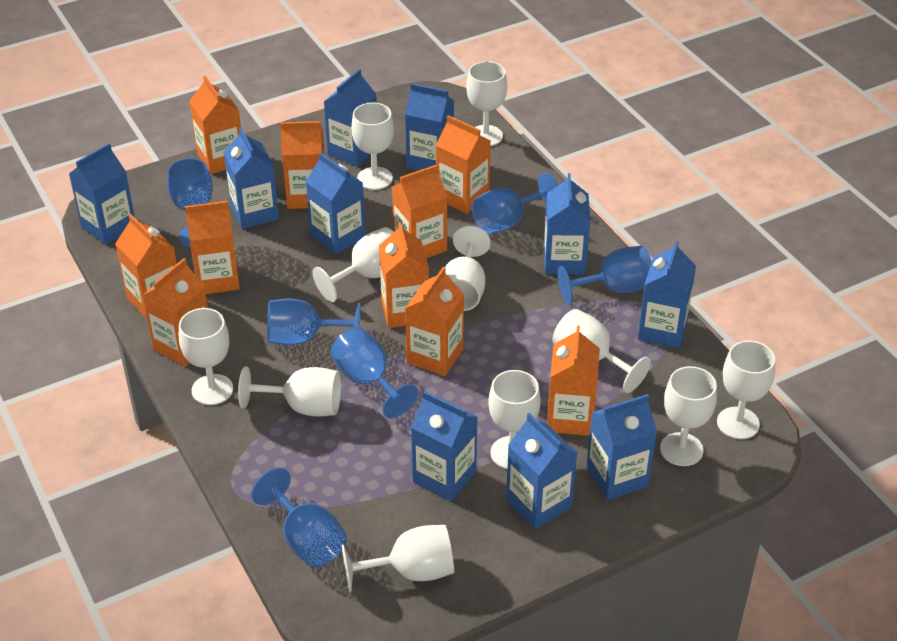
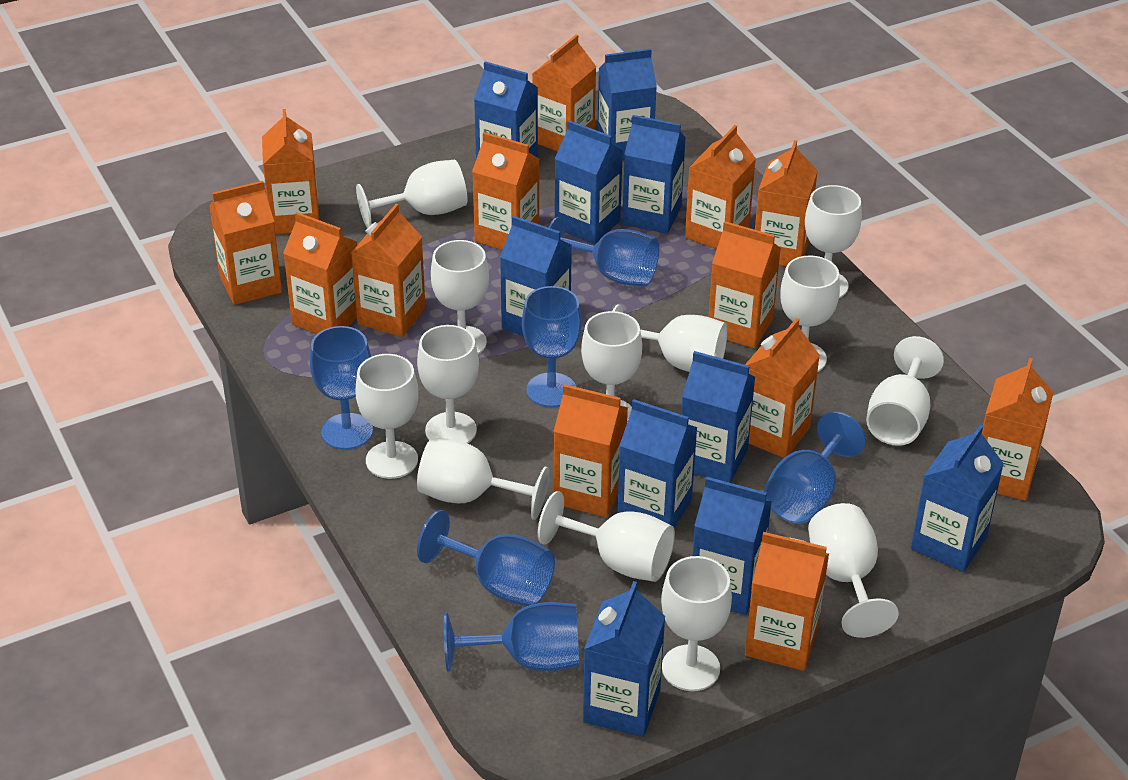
orange carton: [115,214,177,319] [142,258,208,367] [185,201,240,294] [189,76,241,174] [280,121,324,209] [379,222,429,328] [392,165,448,258] [405,267,464,376] [436,115,491,214] [547,326,600,436] = 10 -> [209,181,282,305] [262,109,319,234] [283,212,357,334] [351,204,426,337] [472,132,539,250] [532,34,596,151] [554,384,628,517] [685,125,756,249] [708,221,781,348] [745,318,820,458] [745,532,829,671] [755,140,818,266] [982,358,1054,501] = 13
white goblet: [179,308,233,405] [238,366,341,417] [312,227,394,302] [341,525,454,592] [351,102,394,190] [445,226,491,311] [466,61,507,146] [488,370,541,469] [552,309,651,393] [660,366,717,466] [717,341,775,439] = 11 -> [355,354,418,479] [356,160,467,228] [417,325,479,443] [417,438,549,520] [431,240,489,354] [538,491,675,582] [581,311,642,422] [613,304,727,372] [661,556,732,691] [780,255,840,372] [805,185,862,298] [808,503,899,638] [866,336,944,446] = 13

